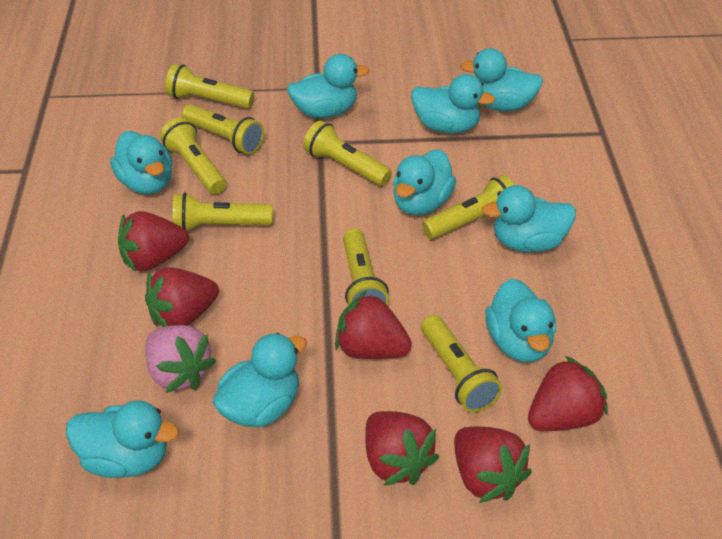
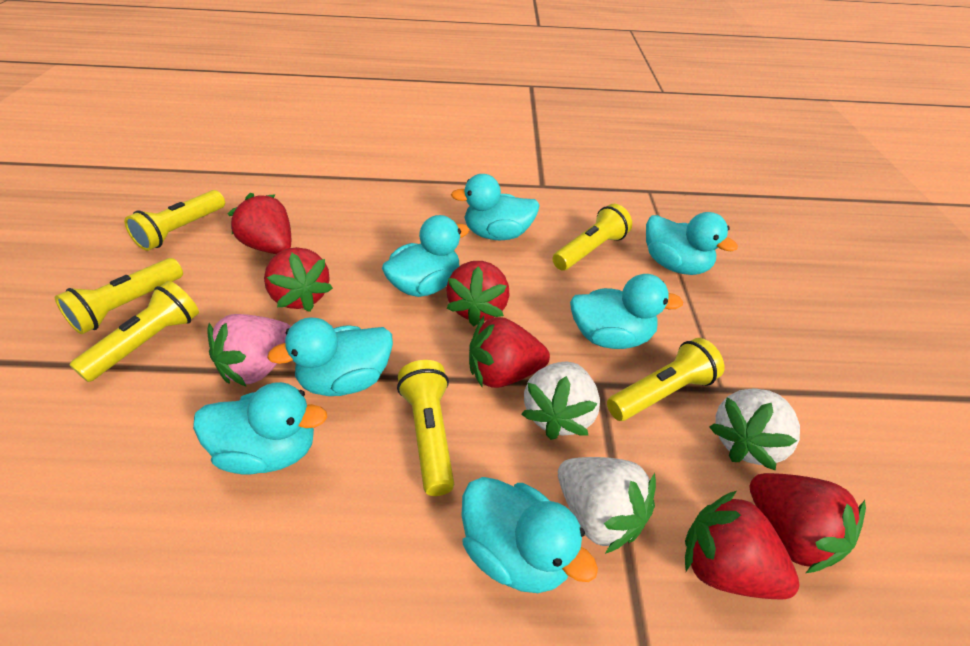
turquoise duck: [66,400,179,478] [110,131,172,194] [213,333,307,427] [287,54,369,119] [393,149,456,215] [411,74,495,134] [460,48,543,111] [482,185,576,252] [485,278,556,362] = 9 -> [193,382,327,475] [267,317,393,396] [382,215,469,297] [451,174,540,240] [461,477,598,593] [570,274,683,349] [646,212,738,275] = 7
white strawberry: none = 0 -> [521,362,600,440] [558,457,656,554] [709,388,800,471] = 3
yellow flashlight: [160,117,226,194] [165,64,254,109] [173,192,273,231] [182,104,264,155] [303,120,392,186] [343,228,389,305] [421,315,502,413] [422,175,514,239] = 8 -> [55,258,183,334] [70,281,199,382] [124,190,225,251] [397,360,454,496] [552,204,632,271] [607,338,724,421] = 6

